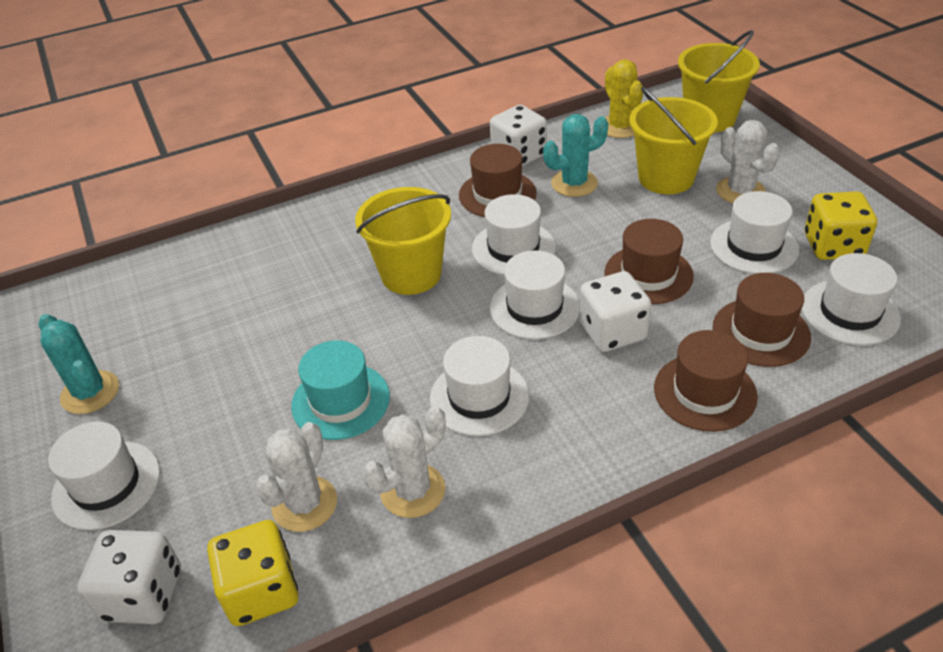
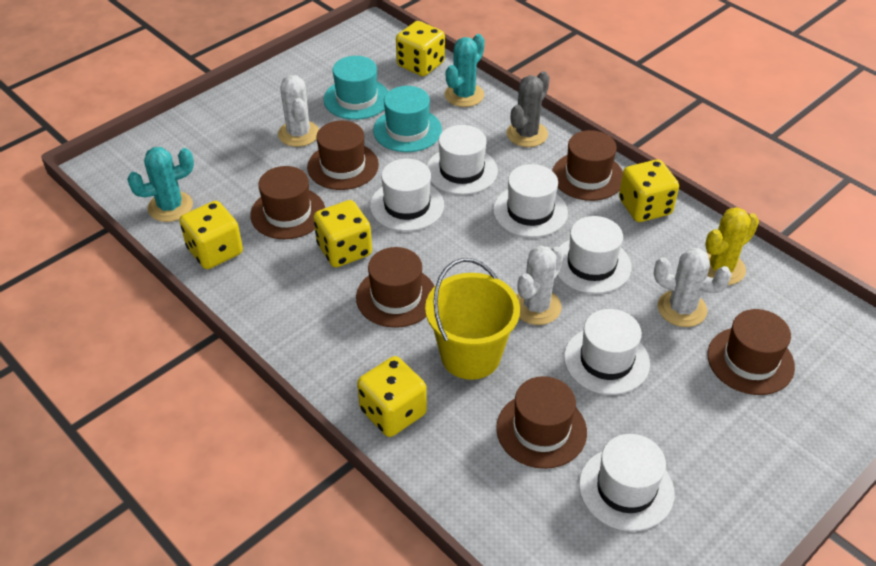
brown hat: [459,144,537,217] [604,219,694,304] [654,330,758,432] [712,273,811,367] = 4 -> [250,166,325,239] [307,121,379,190] [356,247,435,328] [496,376,587,469] [552,130,623,201] [707,309,795,395] = 6
grey cactus: none = 0 -> [506,71,550,147] = 1
turquoise hat: [291,340,390,440] = 1 -> [323,56,389,120] [373,86,442,152] = 2
white dice: [77,530,181,624] [490,105,547,166] [579,271,652,352] = 3 -> none = 0
yellow bucket: [355,187,451,295] [629,87,718,194] [678,30,760,132] = 3 -> [425,258,520,380] = 1
yellow dice: [207,520,298,626] [805,191,877,260] = 2 -> [179,201,243,269] [313,200,372,268] [357,356,427,437] [396,21,445,76] [619,159,679,222] = 5

